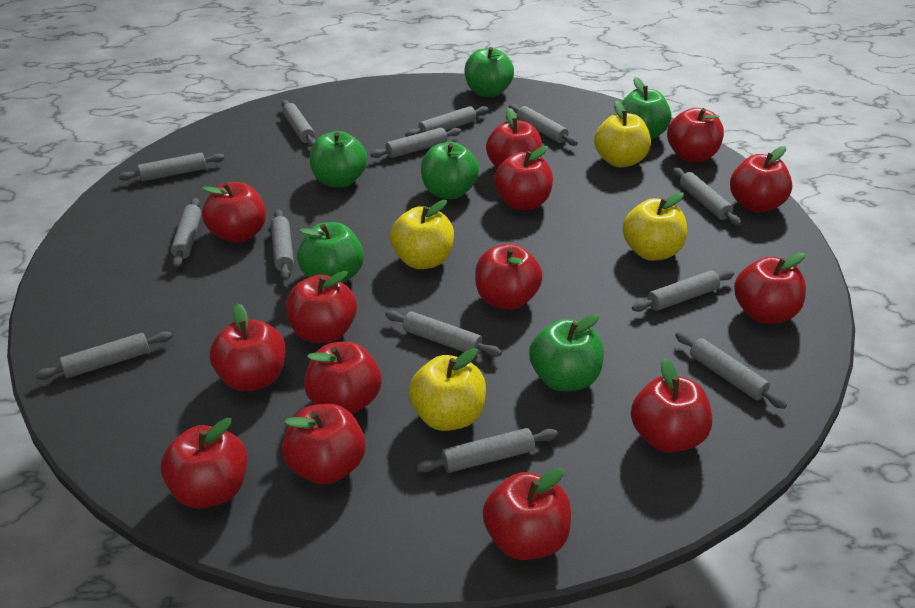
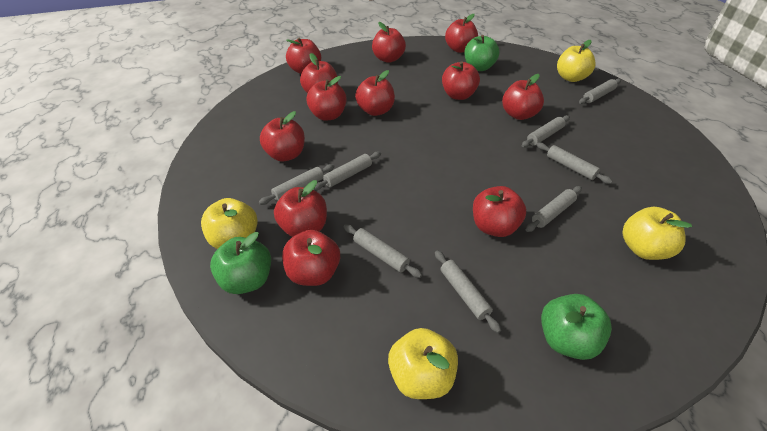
green apple: [297,222,364,283] [310,131,367,188] [421,142,479,199] [464,47,514,97] [529,314,604,391] [621,77,671,139] = 6 -> [210,232,271,294] [464,35,499,71] [541,294,612,360] = 3
grey rolling pin: [35,331,172,380] [118,153,225,181] [171,198,202,268] [271,210,294,280] [281,100,316,147] [370,128,461,158] [385,310,502,357] [405,106,489,137] [416,428,558,473] [509,104,578,146] [632,270,734,312] [673,168,741,226] [675,332,787,409] = 13 -> [259,164,334,205] [314,152,381,190] [344,224,422,278] [435,250,501,333] [522,115,570,147] [526,186,582,232] [537,143,613,184] [579,79,621,104] = 8
red apple: [161,418,247,508] [202,182,266,243] [210,303,285,391] [282,404,366,484] [286,271,357,343] [304,341,381,414] [475,244,543,310] [483,468,571,560] [486,108,542,168] [494,146,553,210] [631,358,712,453] [667,108,724,162] [730,146,792,212] [734,253,806,324] = 14 -> [260,111,305,161] [274,180,327,237] [282,230,340,286] [286,38,321,74] [300,53,338,93] [306,76,347,121] [355,70,395,116] [372,22,406,63] [442,62,480,100] [445,14,478,53] [473,186,526,237] [502,74,544,120] = 12

